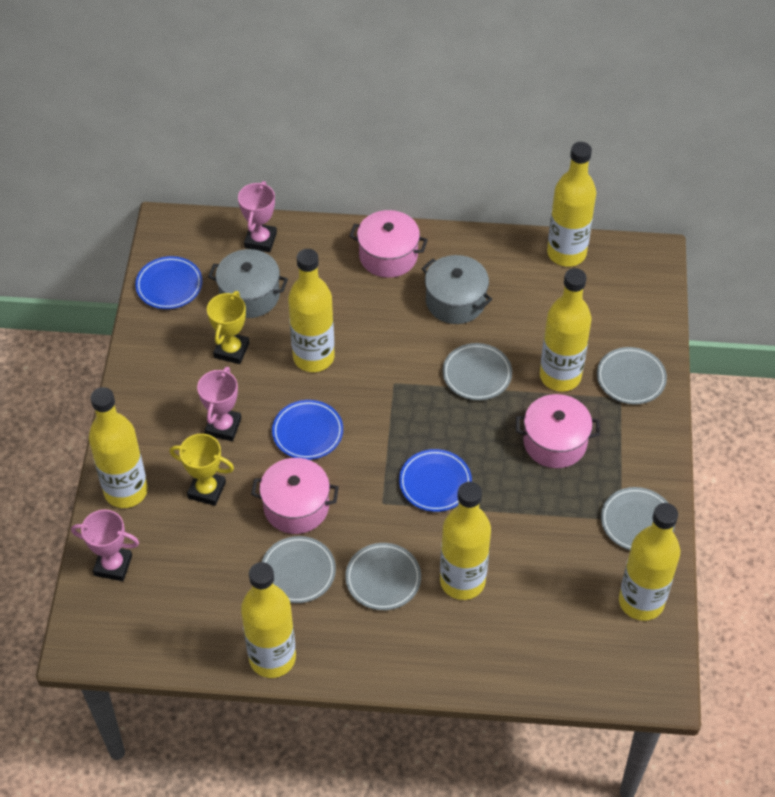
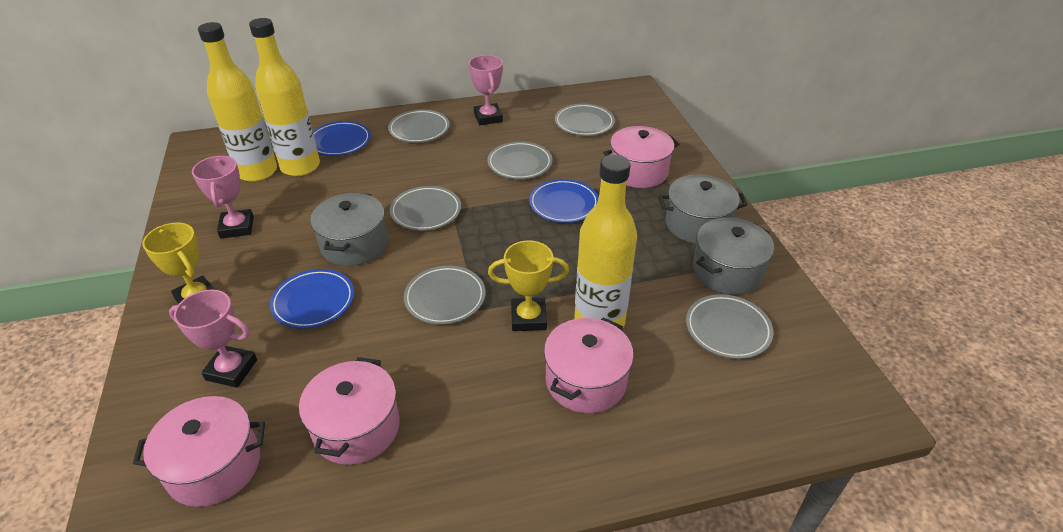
grey plate: [262,536,336,603] [345,543,421,610] [443,343,512,400] [597,347,667,405] [601,487,675,550] = 5 -> [388,110,450,143] [390,186,461,231] [404,266,486,325] [487,141,552,179] [555,104,615,136] [686,294,773,359] = 6
grey pot: [208,249,288,318] [421,255,492,324] = 2 -> [310,193,387,266] [659,174,747,244] [693,218,774,295] = 3
pink pot: [251,458,339,534] [349,210,428,278] [516,394,600,468] = 3 -> [133,396,265,507] [299,357,400,465] [544,317,634,413] [603,126,679,188] = 4
yellow bottle: [89,387,148,508] [241,562,296,678] [288,249,335,372] [440,482,491,600] [540,268,591,392] [547,142,596,267] [619,503,680,621] = 7 -> [198,22,277,182] [249,18,320,176] [574,155,637,328] = 3

